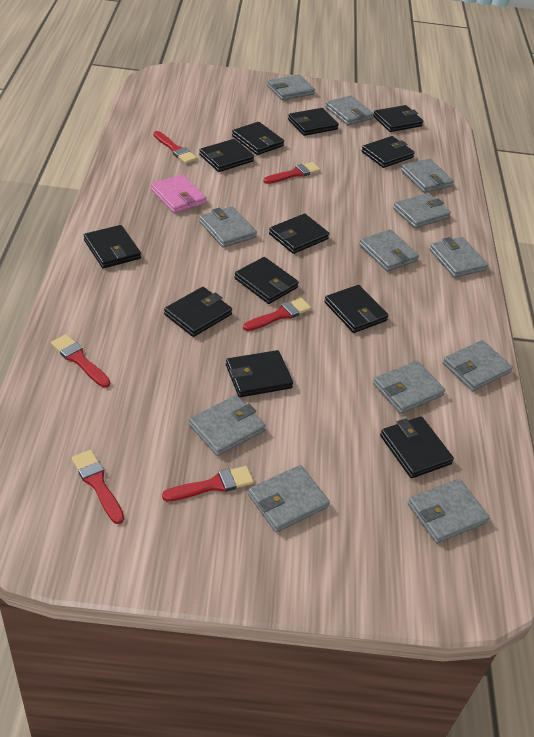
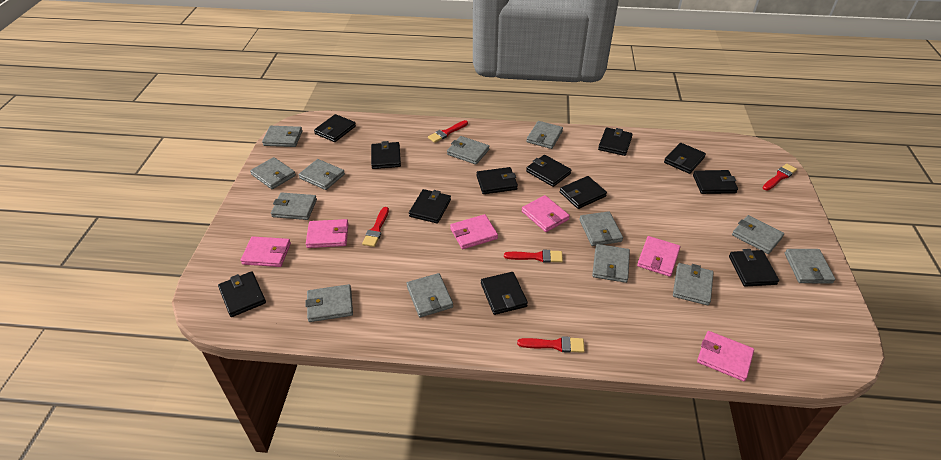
grey wallet: [189,395,266,456] [199,206,257,248] [248,465,330,533] [267,75,315,100] [325,95,374,125] [359,229,419,272] [373,361,445,414] [393,193,451,228] [401,159,454,193] [408,479,490,544] [429,237,488,278] [443,340,513,391] = 12 -> [250,157,296,189] [262,126,302,147] [271,193,317,220] [298,159,345,190] [305,284,353,322] [406,273,453,317] [447,136,489,165] [526,121,563,149] [579,211,623,246] [592,244,630,283] [673,263,714,306] [732,215,784,254] [785,249,835,284] = 13
pink wallet: [151,174,206,213] = 1 -> [241,236,291,267] [306,219,349,248] [450,214,498,249] [522,195,570,232] [637,236,680,277] [697,331,754,381] = 6
red brush: [51,334,110,388] [72,450,124,524] [154,131,197,164] [162,466,254,501] [243,298,311,331] [264,162,320,184] = 6 -> [362,207,389,247] [428,120,468,143] [504,250,563,263] [517,336,585,353] [763,164,797,191] = 5

